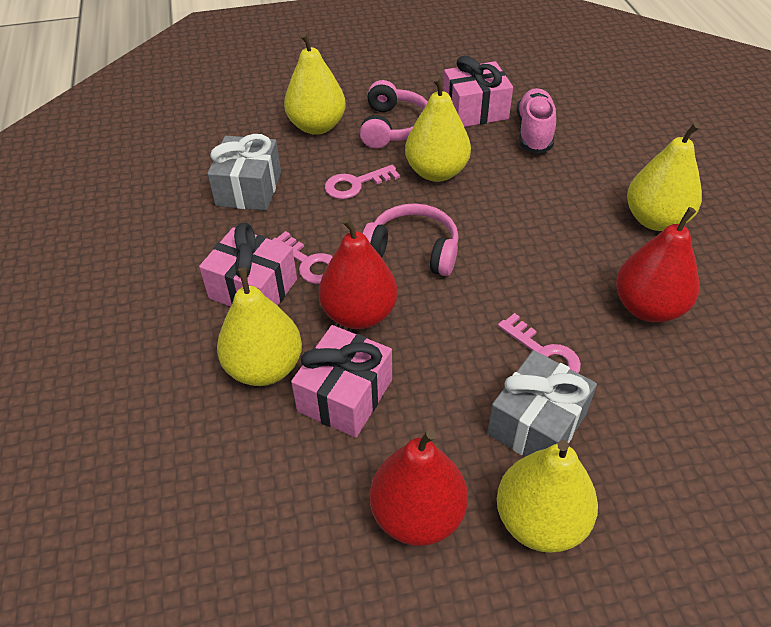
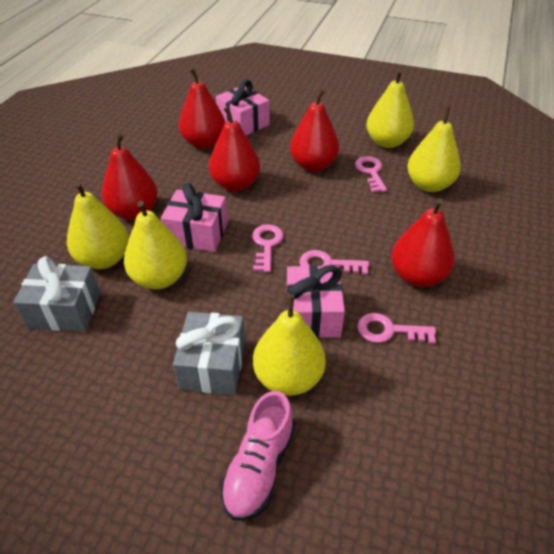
pink headphones: [360,80,428,149] [363,203,459,276] = 2 -> none = 0
pink key: [272,231,333,284] [325,165,400,199] [498,313,581,373] = 3 -> [252,224,284,272] [299,250,369,275] [355,156,387,193] [357,313,436,344] = 4
red pear: [319,217,397,329] [370,429,468,546] [616,207,699,322] = 3 -> [102,133,158,220] [179,68,225,149] [209,106,260,192] [290,89,339,172] [391,198,455,287] = 5

